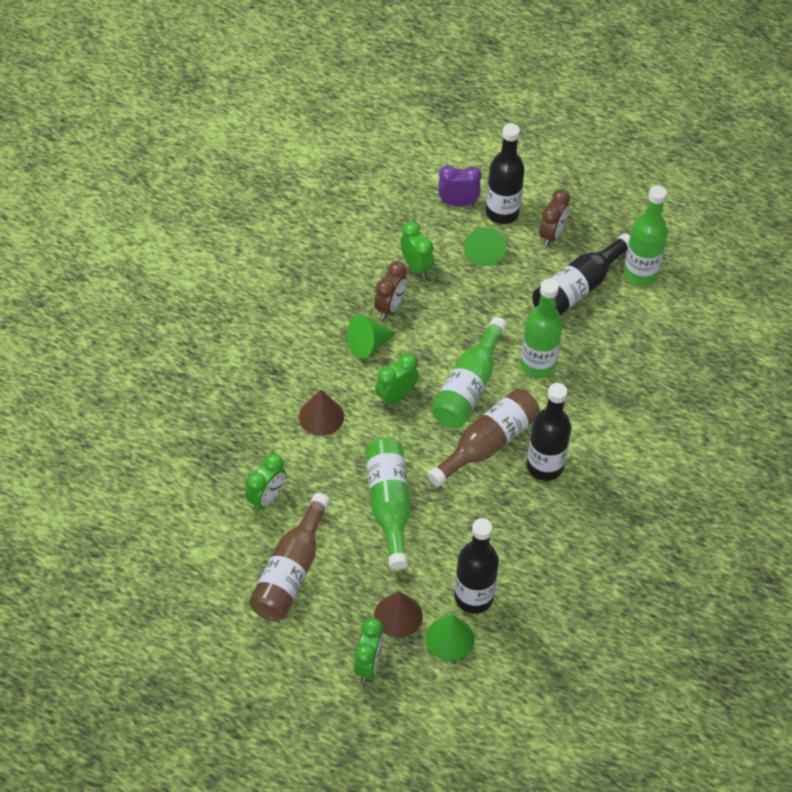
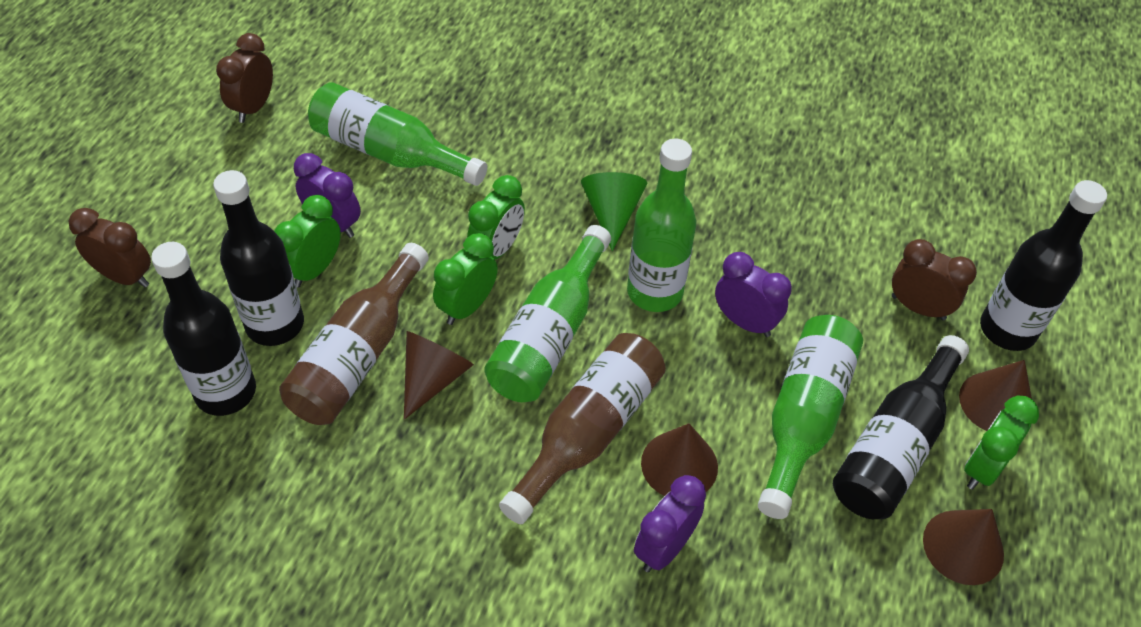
brown clock: [375,261,407,319] [539,189,570,246] = 2 -> [68,208,151,288] [216,33,273,123] [892,239,977,320] = 3
brown cone: [299,390,344,436] [374,591,423,638] = 2 -> [404,331,474,420] [641,423,718,496] [923,509,1004,585] [959,360,1032,431] = 4
green cone: [347,315,397,359] [425,615,474,661] [463,228,506,266] = 3 -> [581,172,647,251] = 1
purple clock: [438,165,482,207] = 1 -> [294,153,361,238] [634,475,706,572] [715,252,792,337] = 3

